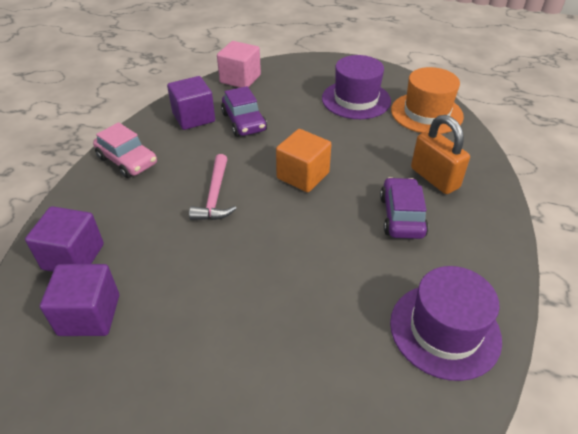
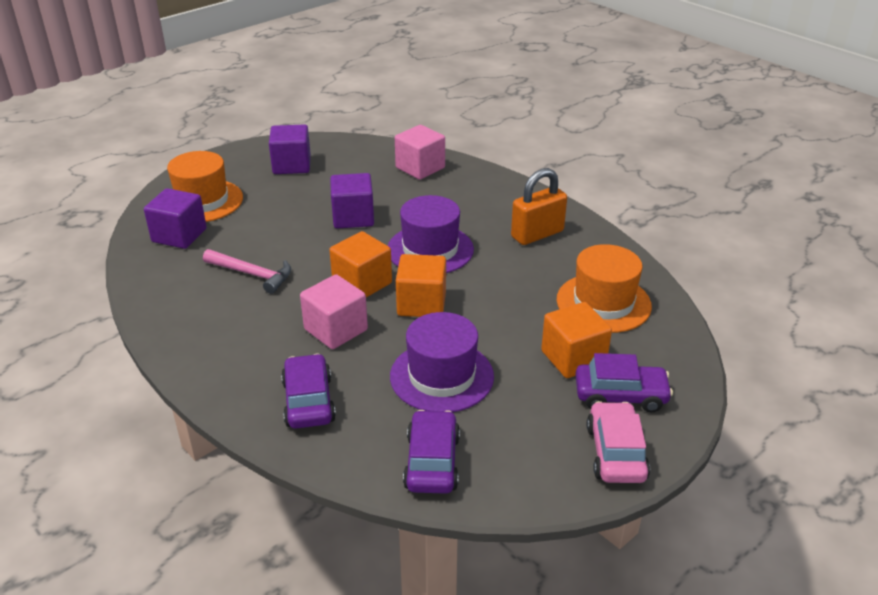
orange cube: [276,129,332,192] = 1 -> [329,231,392,297] [396,254,446,317] [541,302,612,378] = 3
orange hat: [391,67,464,134] = 1 -> [167,151,243,222] [557,244,652,333] = 2
pink cube: [217,41,261,88] = 1 -> [300,274,368,349] [395,125,445,180] = 2
purple car: [221,86,267,137] [380,177,429,239] = 2 -> [281,354,336,429] [403,410,460,494] [575,353,673,412] = 3

